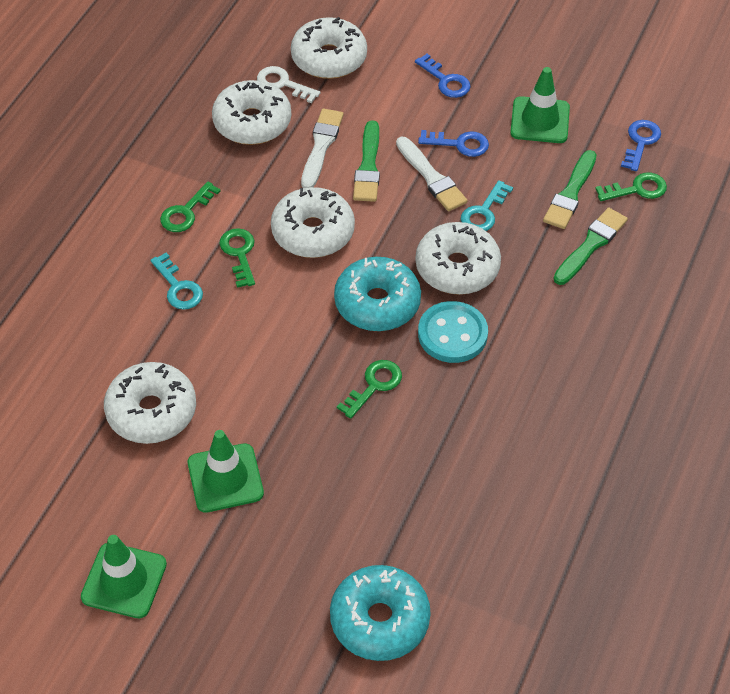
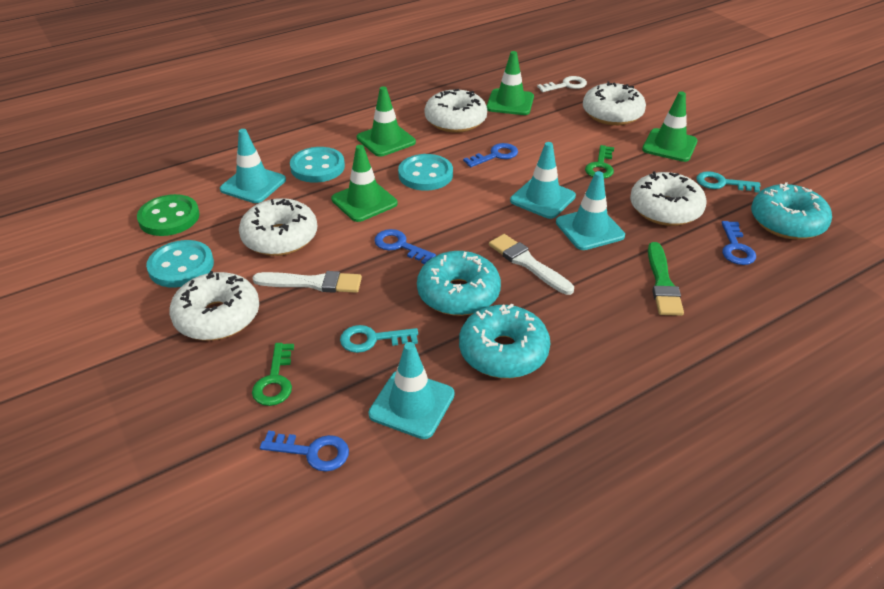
blue key: [415,54,471,98] [418,130,489,157] [621,120,661,171] = 3 -> [260,431,349,472] [374,229,436,264] [463,143,518,167] [721,221,756,265] = 4
green brush: [353,121,380,202] [543,150,597,229] [554,208,628,285] = 3 -> [648,242,684,316] = 1
green button: none = 0 -> [137,194,200,236] = 1
green key: [160,182,221,232] [219,228,255,288] [337,360,402,419] [595,172,667,201] = 4 -> [252,343,294,406] [585,145,614,179] = 2
green traffic cone: [81,535,167,618] [188,430,264,513] [510,67,570,143] = 3 -> [331,145,398,222] [357,86,416,157] [487,51,534,115] [642,92,698,162] = 4
turquoise button: [418,301,488,363] = 1 -> [146,240,214,288] [290,147,345,183] [398,154,453,191] = 3
turquoise donut: [330,565,431,661] [334,257,421,331] = 2 -> [417,251,501,316] [459,303,550,378] [751,182,832,240] = 3
turquoise traffic cone: none = 0 -> [220,129,286,203] [368,342,455,439] [510,142,576,219] [556,171,625,250] = 4

